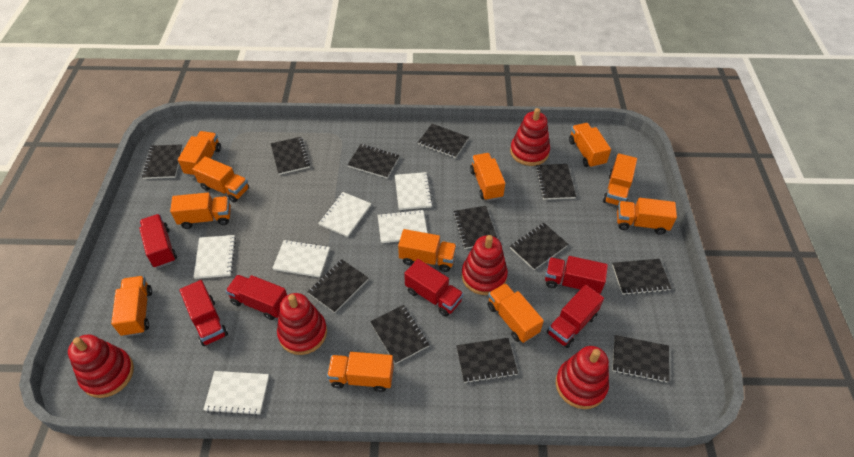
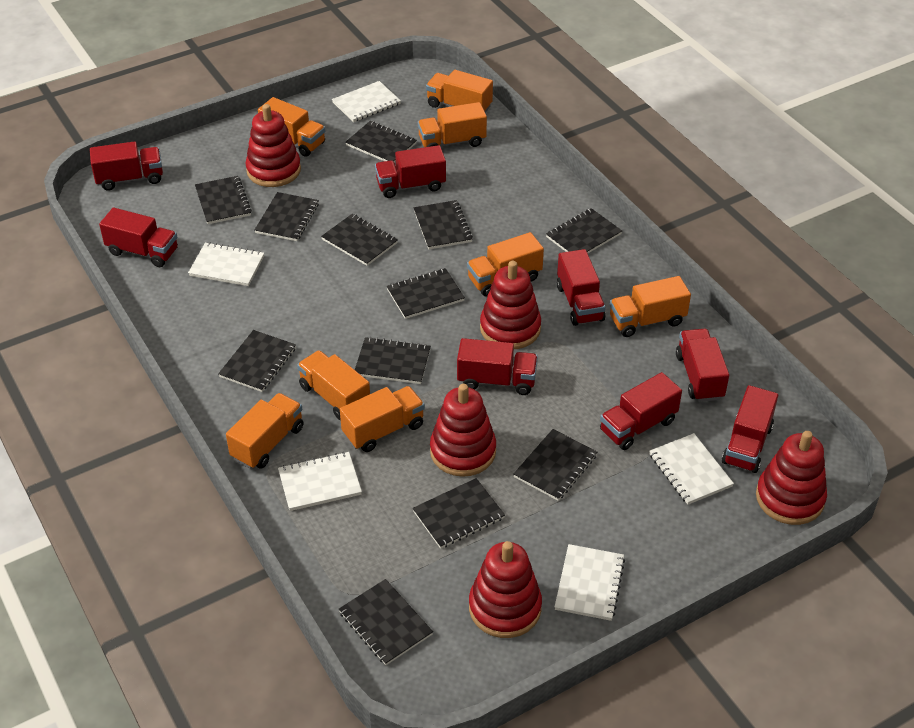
orange truck: [111,276,152,337] [170,193,231,229] [178,131,221,177] [192,156,249,203] [327,352,394,392] [398,229,457,272] [470,153,505,201] [487,283,544,343] [569,123,611,168] [603,153,637,206] [617,198,677,235] = 11 -> [226,393,303,469] [258,97,325,157] [297,350,370,420] [340,386,425,452] [418,102,487,147] [426,70,493,113] [467,232,544,297] [610,276,691,337] = 8
red truck: [139,214,177,268] [179,280,228,346] [226,275,287,320] [404,259,464,317] [545,256,608,294] [547,285,604,348] = 6 -> [90,141,163,191] [99,208,178,267] [375,145,446,198] [457,338,538,395] [557,249,605,326] [600,372,682,450] [676,329,729,402] [722,385,778,473] = 8
white notebook: [194,235,236,279] [203,371,269,415] [272,240,330,278] [318,192,371,237] [378,209,427,243] [395,172,433,210] = 6 -> [188,242,264,286] [278,452,362,511] [332,81,401,122] [555,544,625,621] [649,433,734,505] = 5

